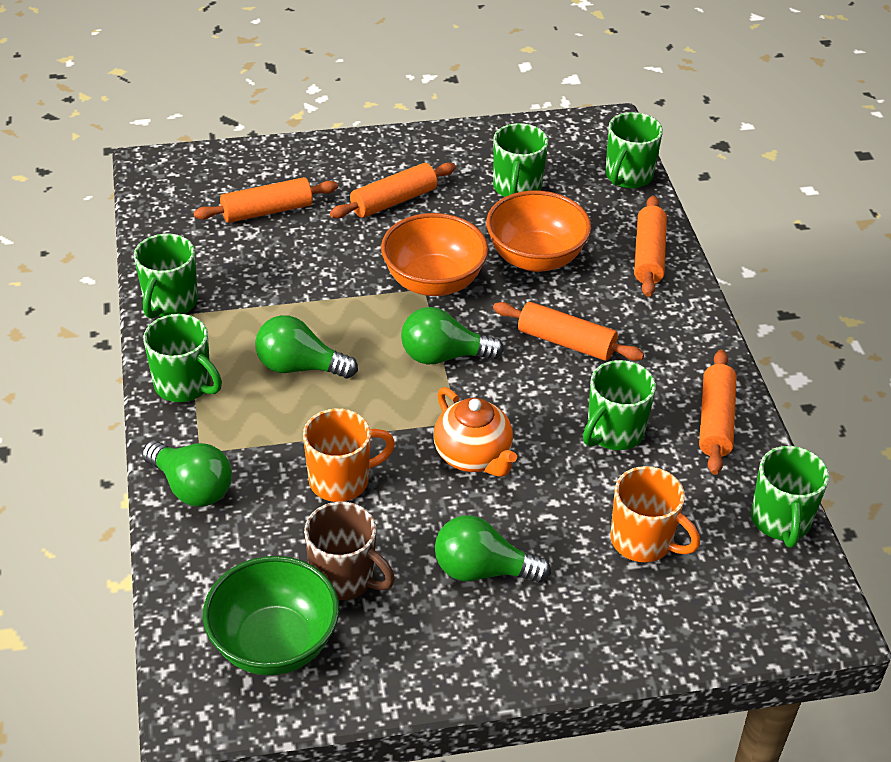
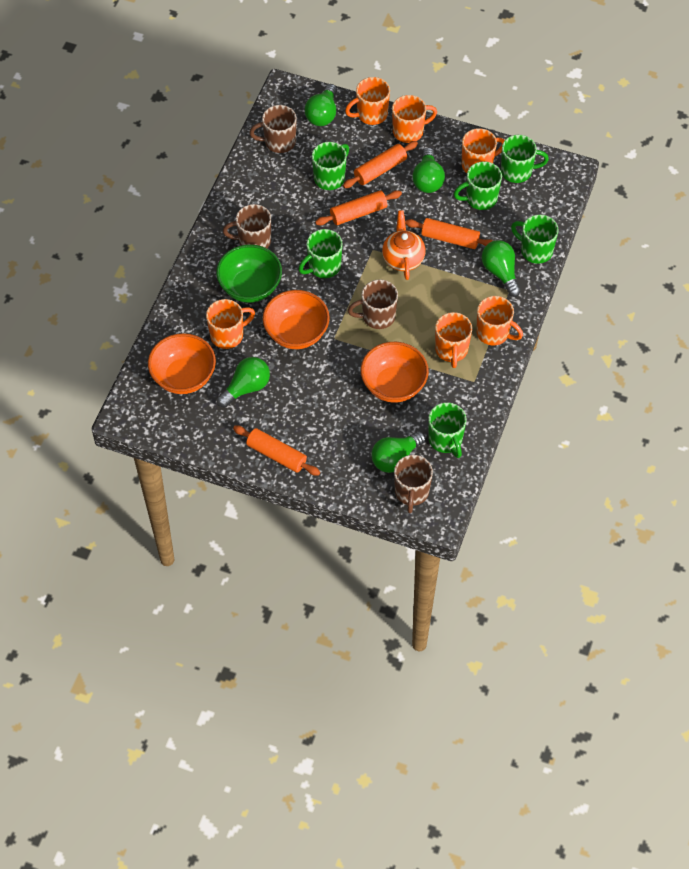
brown mug: [304,502,395,600] = 1 -> [223,204,271,248] [249,105,296,153] [348,279,398,329] [394,455,433,513] = 4
green light bulb: [142,441,232,507] [255,315,358,378] [401,307,504,364] [435,515,551,583] = 4 -> [217,357,270,408] [305,84,337,126] [372,431,426,473] [412,148,445,193] [482,240,521,297] = 5
orange bowl: [381,213,488,296] [486,191,591,272] = 2 -> [148,333,216,394] [263,290,330,349] [361,342,429,403] = 3
orange mug: [303,408,395,502] [611,466,700,562] = 2 -> [206,299,255,349] [345,77,390,125] [392,95,437,143] [435,312,472,368] [462,128,505,173] [476,296,523,345] = 6
orange rolling pin: [193,177,338,223] [330,163,456,218] [493,302,644,361] [634,196,667,297] [699,350,737,475] = 5 -> [233,425,320,476] [315,190,402,225] [343,141,418,188] [405,218,493,249] = 4

